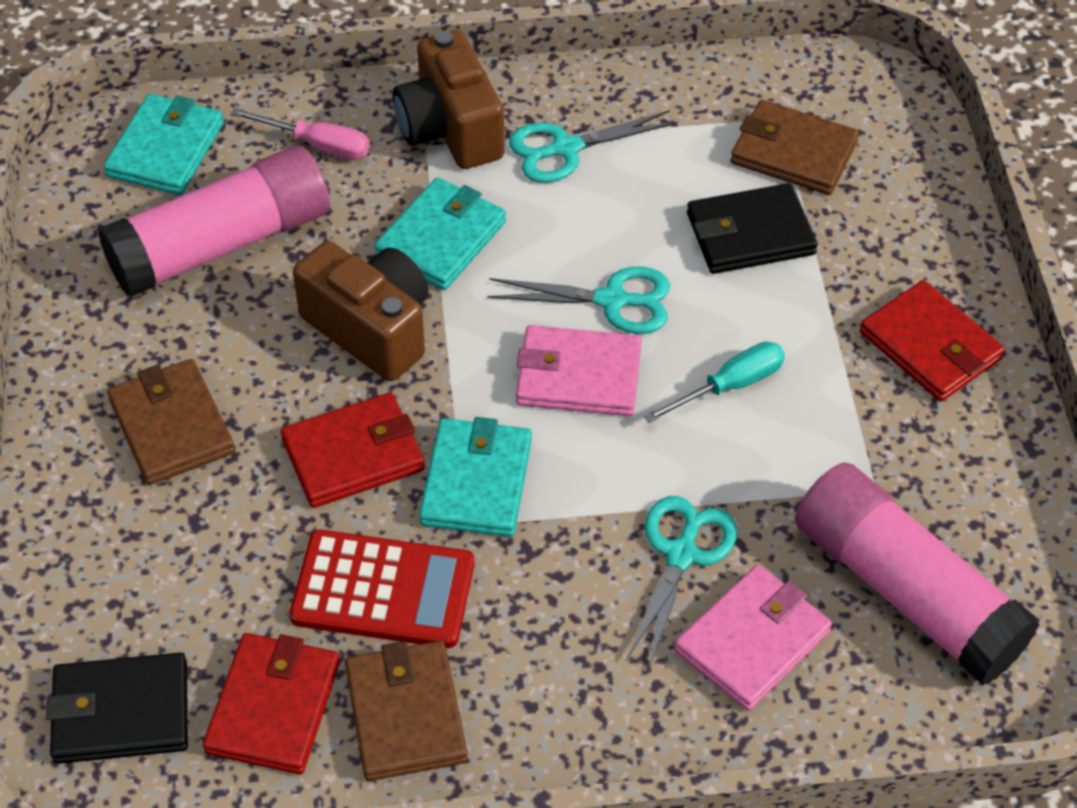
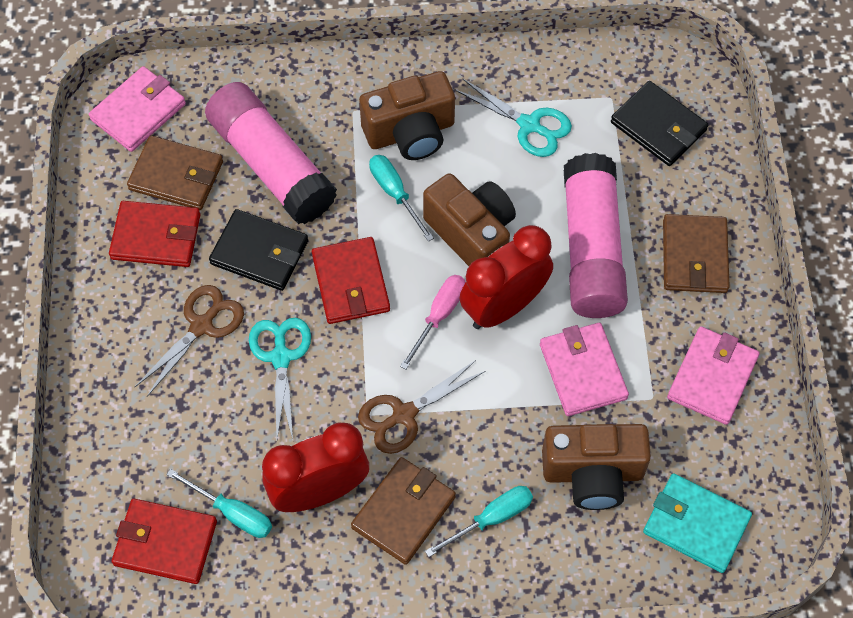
brown camera: [293,241,429,381] [393,30,504,169] = 2 -> [359,71,455,160] [423,173,516,266] [542,424,651,510] = 3
brown scissors: none = 0 -> [135,285,244,397] [358,360,485,454] = 2
pink wallet: [516,325,642,416] [674,564,832,711] = 2 -> [89,66,186,152] [540,323,629,416] [667,326,760,425] = 3
red calculator: [289,530,474,648] = 1 -> none = 0
red clock: none = 0 -> [262,422,369,512] [460,225,553,329] = 2
turquoise scissors: [487,266,670,334] [509,110,678,183] [626,496,737,668] = 3 -> [249,318,311,440] [454,78,572,157] = 2
turquoise screwdriver: [644,342,785,423] = 1 -> [166,469,272,538] [369,155,434,242] [425,486,533,557] = 3
turquoise wallet: [104,94,224,195] [374,177,506,290] [419,417,532,537] = 3 -> [643,473,752,573] = 1

